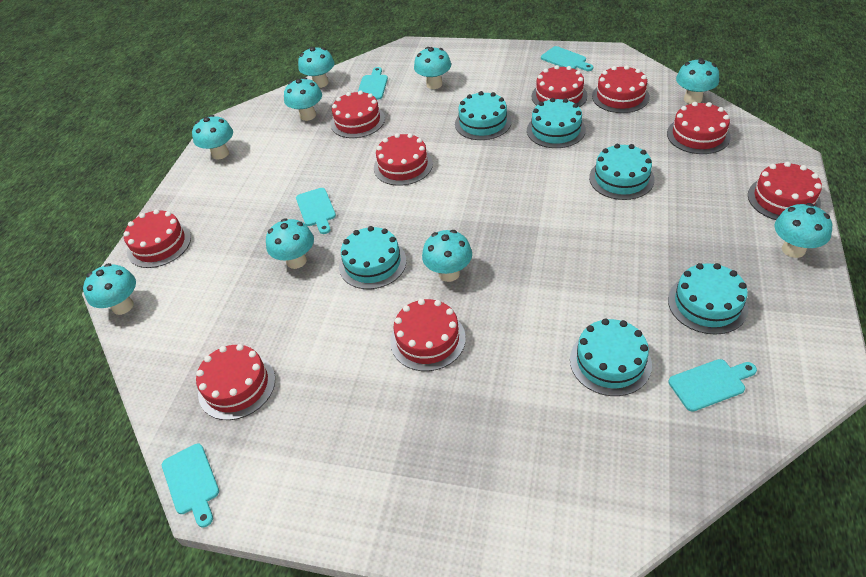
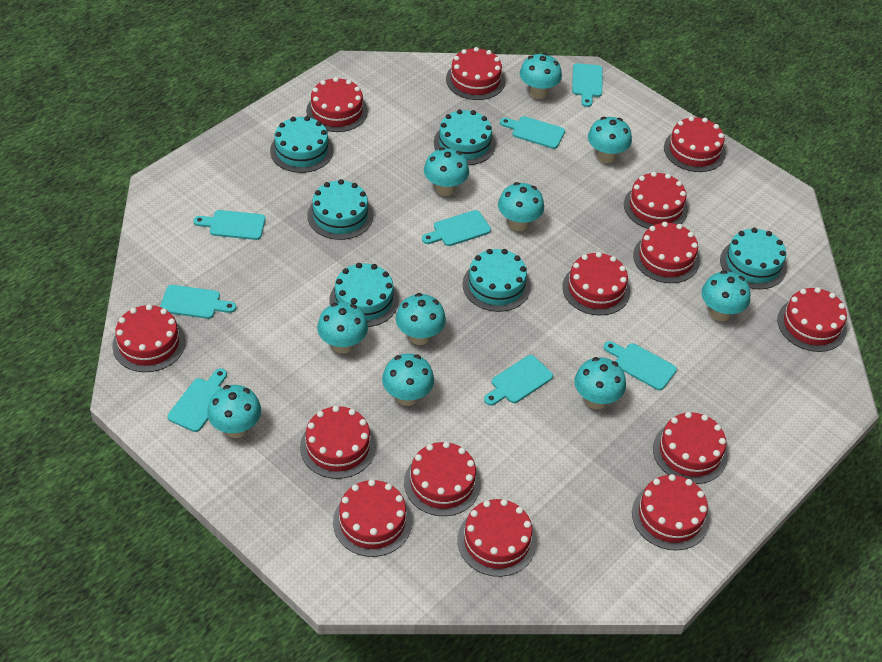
red cake: [123,209,191,268] [196,344,275,420] [331,91,385,138] [374,133,433,186] [390,299,466,371] [532,65,588,107] [592,65,650,113] [667,102,731,154] [748,162,822,220] = 9 -> [112,304,185,372] [300,406,376,479] [306,77,368,132] [333,479,412,557] [404,441,481,516] [446,47,505,100] [457,499,536,577] [562,252,630,315] [624,172,688,229] [632,474,710,550] [633,222,700,283] [653,412,728,484] [664,116,726,172] [777,287,847,352] = 14
turquoise cutting board: [162,444,219,527] [296,188,336,234] [358,67,388,100] [541,46,593,71] [668,359,757,412] = 5 -> [160,285,236,319] [167,368,227,432] [193,210,266,240] [422,210,491,246] [484,355,553,406] [500,116,565,149] [572,63,603,107] [604,341,677,390] = 8
turquoise mushroom: [83,263,136,315] [192,115,233,159] [266,218,314,269] [284,77,322,121] [298,47,334,88] [414,47,451,89] [422,230,472,282] [676,58,719,104] [774,203,832,258] = 9 -> [207,385,261,438] [317,302,368,354] [382,354,434,406] [396,293,446,345] [424,147,469,196] [498,182,544,231] [520,53,562,99] [574,357,626,409] [588,117,632,163] [701,270,751,321] = 10

